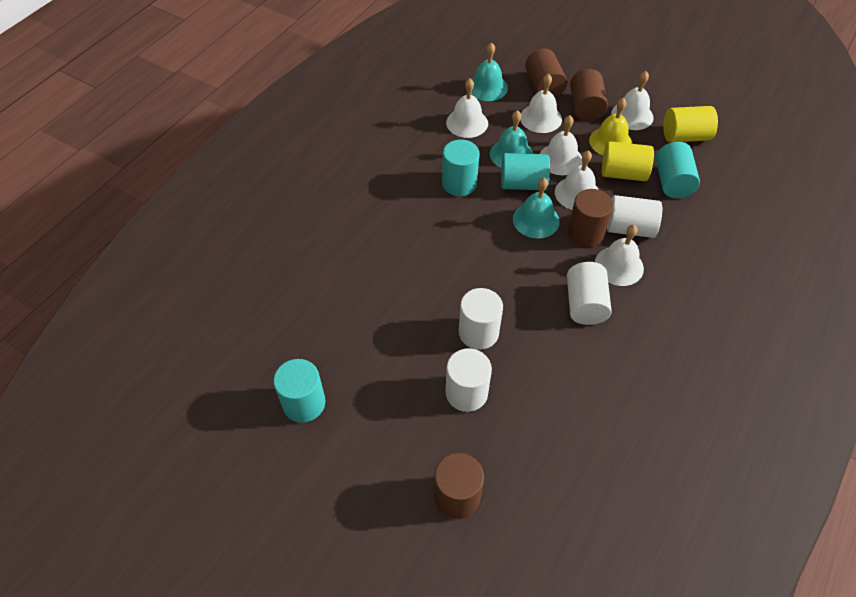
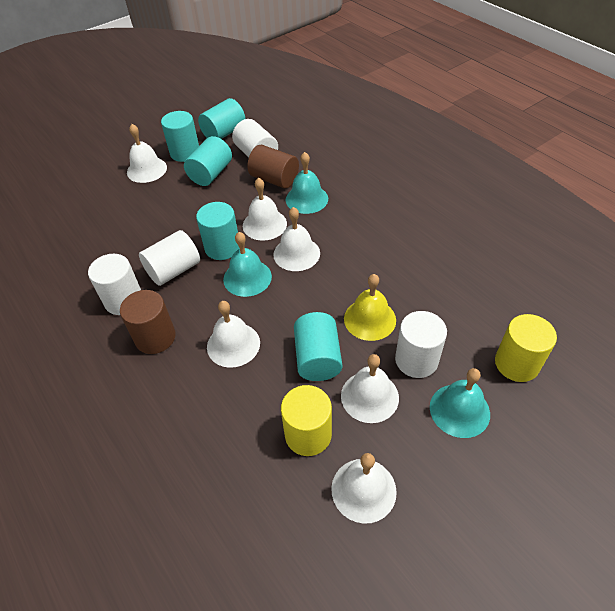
brown cylinder: [434,453,484,519] [525,48,567,97] [567,189,613,247] [570,69,608,121] = 4 -> [120,290,176,354] [247,145,299,189] = 2
turquoise cylinder: [273,359,326,423] [442,140,479,196] [501,153,550,190] [656,142,700,198] = 4 -> [161,111,199,162] [184,136,232,186] [196,202,240,260] [198,98,245,139] [294,312,342,381] = 5

